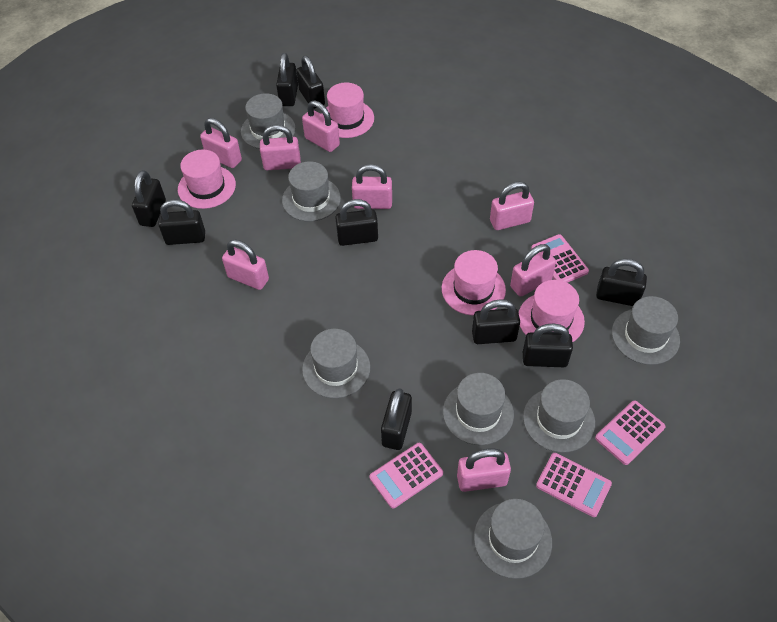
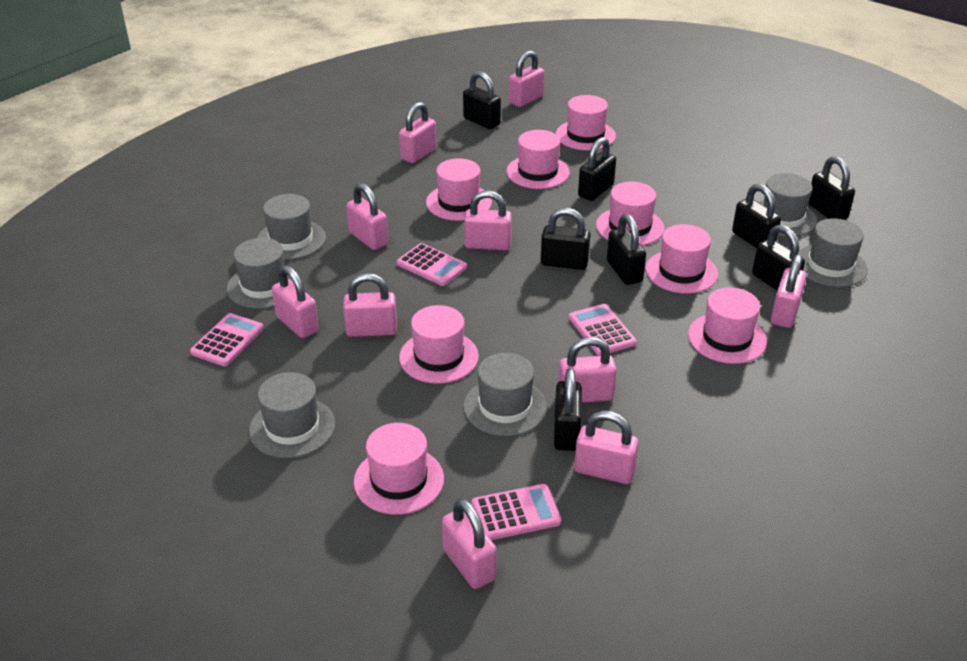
black padlock: [132,170,166,227] [158,200,205,245] [276,53,298,106] [296,56,325,109] [335,199,378,246] [381,388,412,450] [472,299,520,344] [523,323,573,367] [596,259,647,306] = 9 -> [463,71,501,129] [541,208,590,270] [554,368,582,451] [578,137,616,201] [607,214,646,285] [732,184,781,248] [752,225,805,290] [808,156,855,220] = 8
grey hat: [241,93,296,149] [282,161,341,222] [302,329,370,398] [443,373,514,445] [474,499,552,579] [523,379,595,453] [612,296,680,365] = 7 -> [227,238,292,309] [249,372,335,458] [257,194,326,260] [463,353,547,436] [758,173,817,237] [798,218,868,287] = 6
pink hat: [178,150,236,209] [322,82,374,138] [442,250,506,316] [519,280,585,342] = 4 -> [354,423,444,515] [399,305,479,384] [426,158,492,221] [506,130,570,189] [556,95,616,151] [596,182,664,246] [645,224,718,294] [688,287,767,364] = 8
pink padlock: [200,118,242,168] [222,239,269,290] [260,125,301,170] [302,101,340,152] [352,164,392,209] [457,448,511,492] [490,182,534,230] [510,244,556,297] = 8 -> [272,265,319,338] [343,273,397,337] [346,183,388,250] [399,102,436,163] [442,498,497,589] [464,190,512,251] [509,50,544,107] [558,337,617,403] [574,411,639,484] [771,254,807,328] = 10

